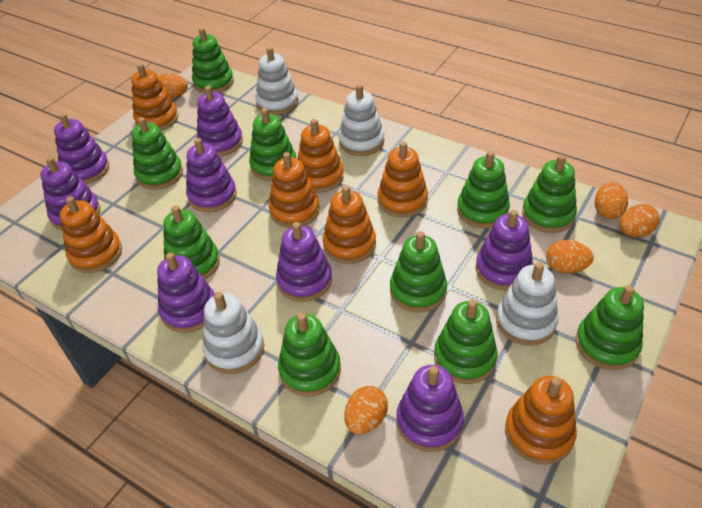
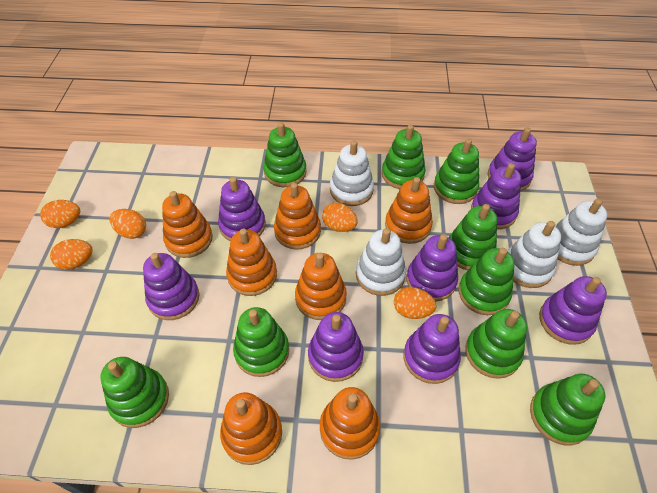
green stacking toy: [132,117,183,190] [163,205,220,280] [192,28,234,93] [249,108,296,181] [278,313,341,397] [390,231,447,313] [434,300,498,384] [457,151,510,228] [522,155,577,233] [576,285,644,370] = 10 -> [100,357,169,428] [233,307,289,377] [263,122,307,187] [382,125,426,189] [434,139,479,204] [449,204,497,271] [459,248,515,315] [465,309,527,379] [530,374,605,446] = 9

